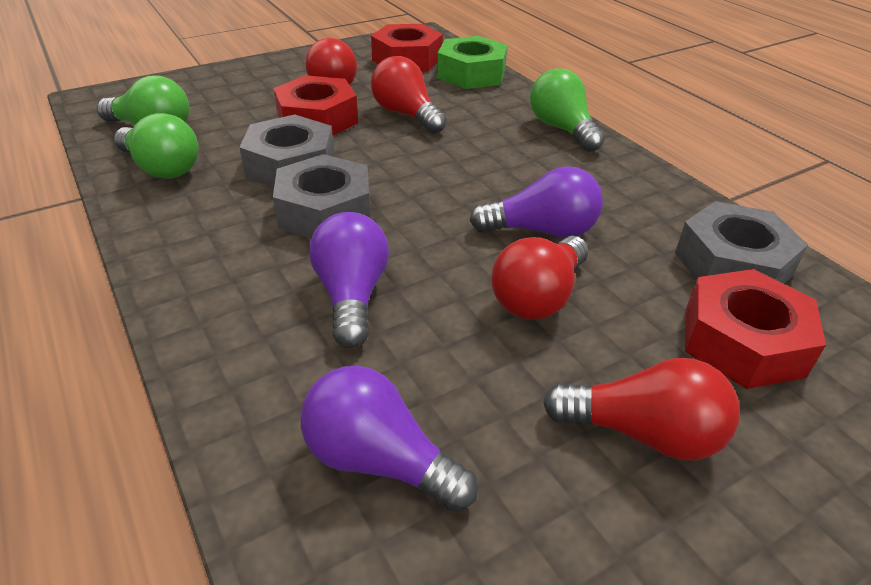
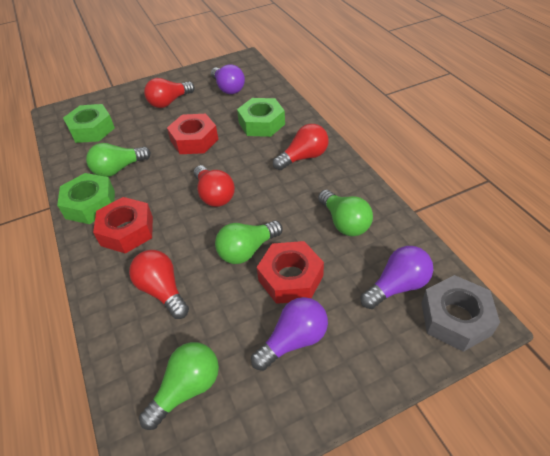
green light bulb: [97,75,189,125] [114,113,199,179] [530,68,605,151] = 3 -> [86,143,151,177] [139,342,219,430] [215,221,282,264] [318,190,373,236] = 4
green nut: [437,36,508,89] = 1 -> [57,173,115,224] [63,104,115,143] [237,98,285,137] = 3
grey nut: [239,115,334,188] [273,154,370,238] [675,201,808,284] = 3 -> [421,275,500,352] = 1

